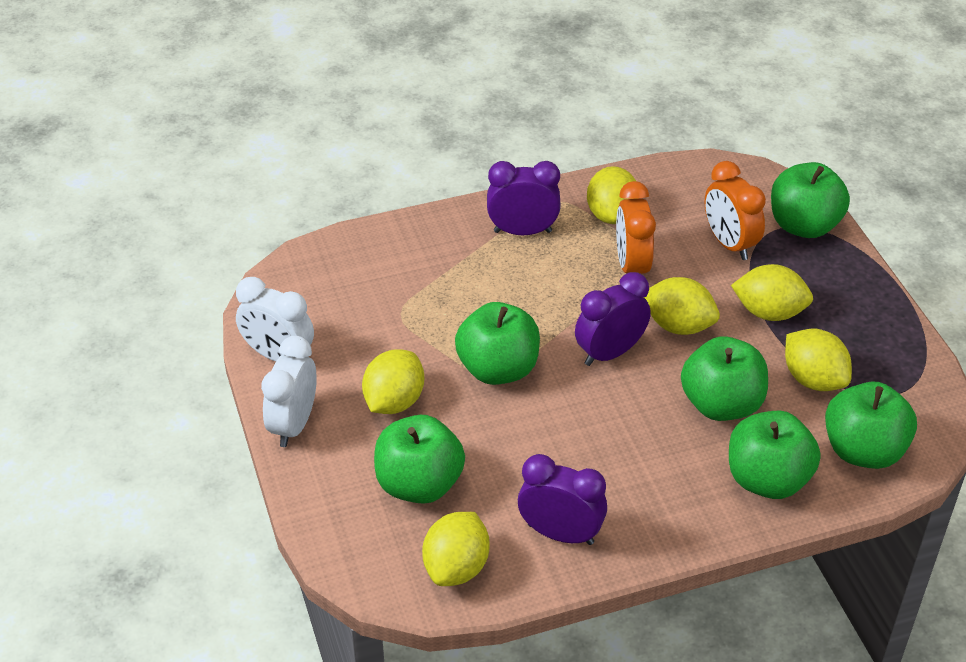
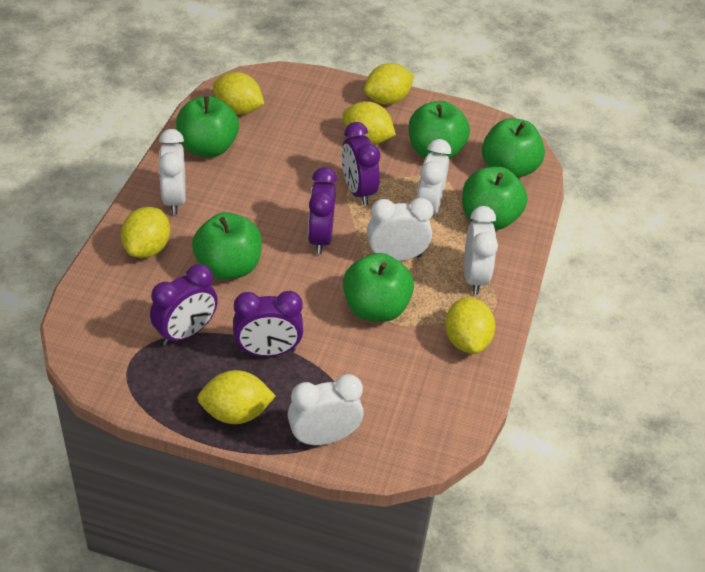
orange clock: [616,181,656,274] [705,161,766,260] = 2 -> none = 0
purple clock: [487,161,561,235] [518,454,607,545] [575,272,651,366] = 3 -> [150,264,218,346] [233,291,303,357] [308,167,337,254] [341,122,380,205] = 4
white clock: [236,277,314,361] [261,336,317,447] = 2 -> [158,129,186,215] [288,374,363,445] [367,198,433,261] [417,139,451,215] [464,206,498,295] = 5

